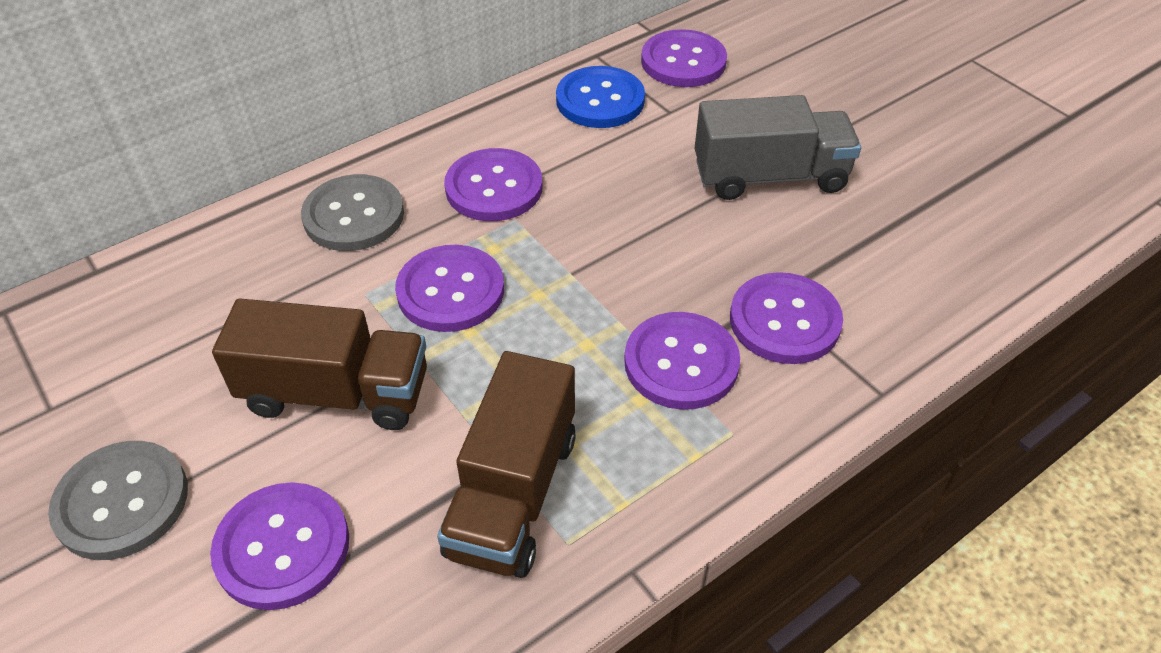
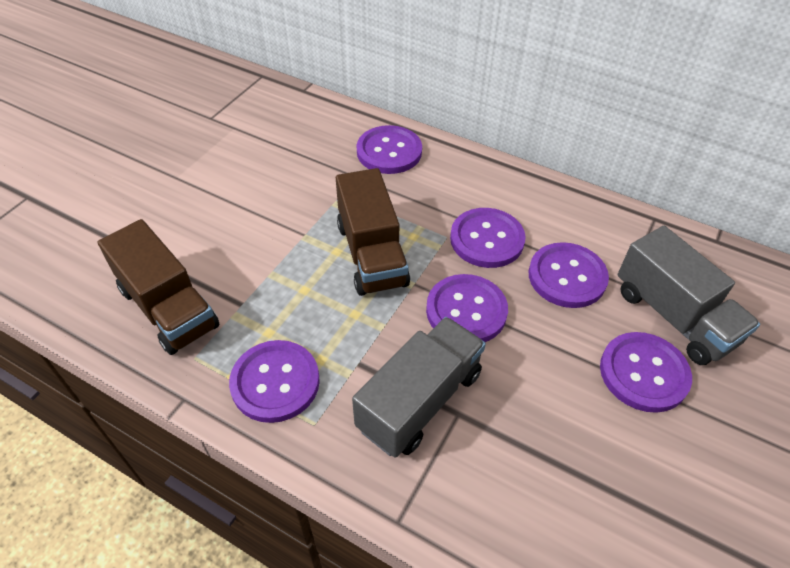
blue button: [556,66,645,128] = 1 -> none = 0
grey button: [48,441,188,560] [301,174,404,251] = 2 -> none = 0
grey truck: [694,95,861,200] = 1 -> [352,317,486,458] [618,226,760,365] = 2

